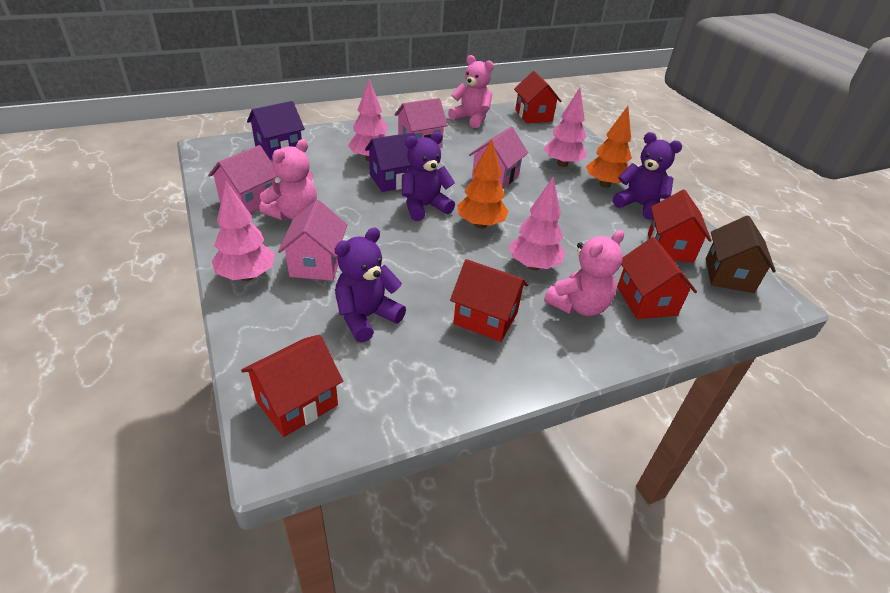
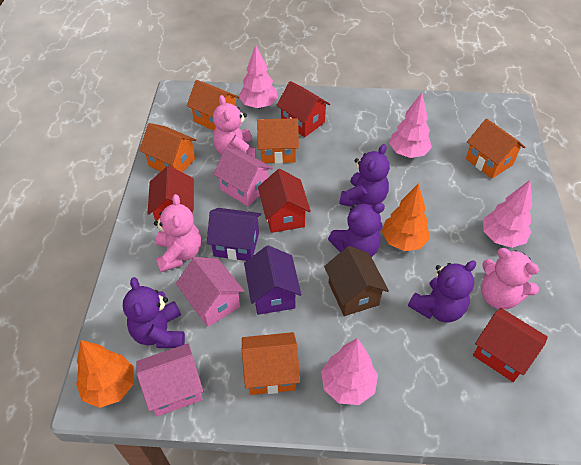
orange house: none = 0 -> [139,123,197,172] [187,80,240,131] [242,332,300,395] [257,118,299,164] [466,118,525,179] = 5
pink house: [208,145,277,213] [278,200,347,281] [394,98,448,147] [469,127,528,188] = 4 -> [137,344,203,416] [176,257,244,327] [213,147,273,206] = 3
purple teddy bear: [335,228,406,343] [402,132,455,221] [613,132,682,220] = 3 -> [123,277,185,348] [328,203,385,257] [339,144,390,207] [408,260,476,323] = 4
red house: [241,335,343,437] [450,259,528,342] [514,71,561,123] [617,237,697,319] [648,190,712,263] = 5 -> [147,166,194,228] [258,169,311,233] [276,81,330,137] [473,308,548,382] = 4

